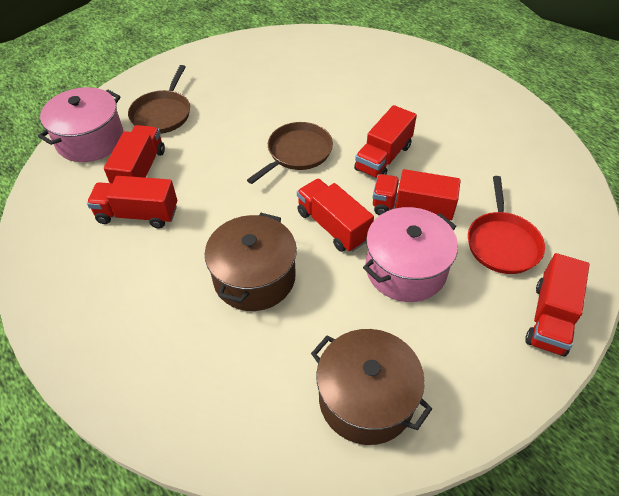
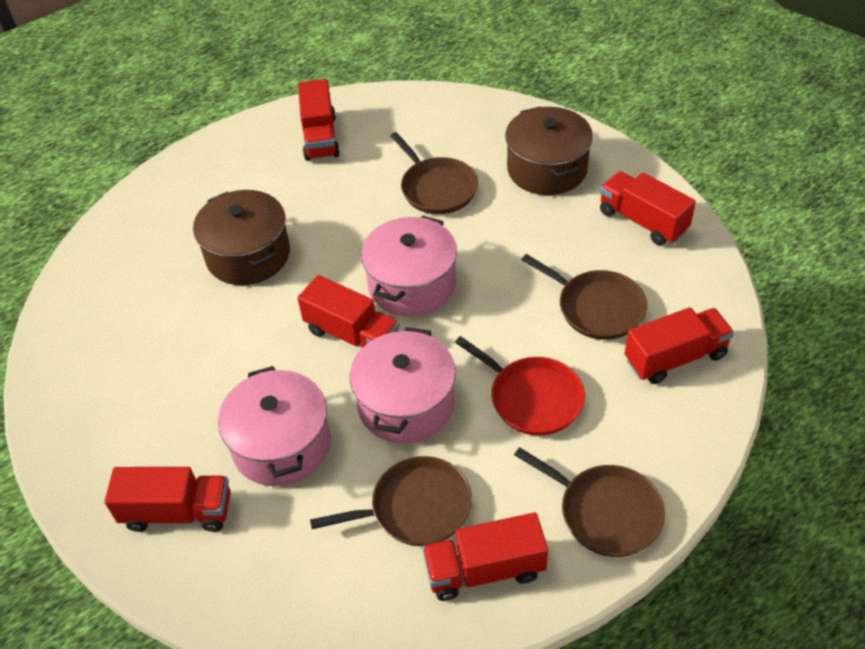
brown pan: [128,65,190,134] [247,122,333,184] = 2 -> [310,456,472,546] [390,132,478,214] [514,447,665,557] [521,254,647,340] = 4
pink pot: [38,87,124,162] [363,207,458,302] = 2 -> [218,366,331,486] [350,327,456,444] [361,215,457,317] = 3

